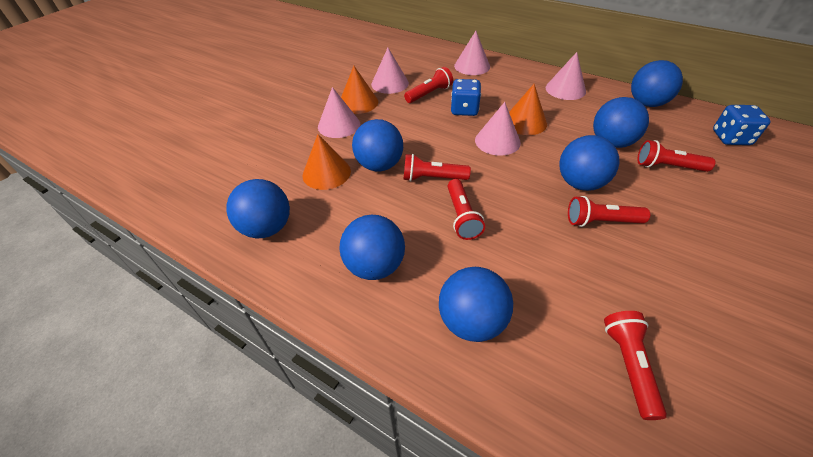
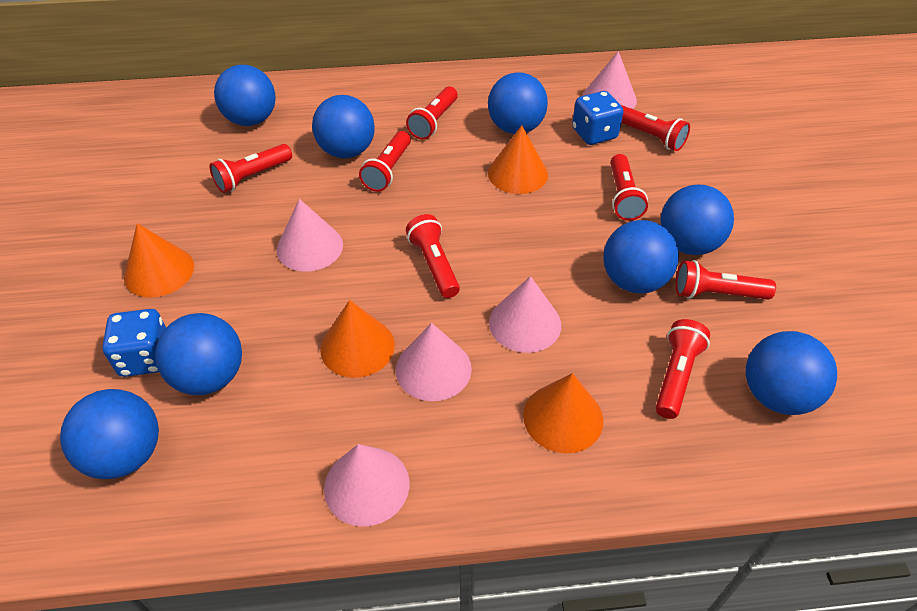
blue ball: [227,179,290,238] [339,215,405,280] [352,119,403,171] [439,267,513,342] [559,135,620,191] [593,97,649,148] [631,60,683,107] = 7 -> [60,389,159,479] [155,313,242,395] [214,65,276,126] [312,95,375,158] [488,73,548,134] [603,220,679,293] [660,185,734,255] [746,331,837,415] = 8
orange cone: [302,134,351,190] [341,66,378,114] [509,84,547,135] = 3 -> [124,223,194,298] [320,300,395,378] [488,125,548,194] [523,373,603,453] = 4
red flashlight: [403,154,471,182] [404,67,453,103] [448,179,485,240] [568,196,650,227] [604,311,667,420] [637,140,715,172] = 6 -> [210,144,292,193] [359,131,411,192] [406,87,458,140] [406,214,460,298] [610,154,648,221] [621,105,690,151] [656,319,710,419] [676,260,776,300] = 8

